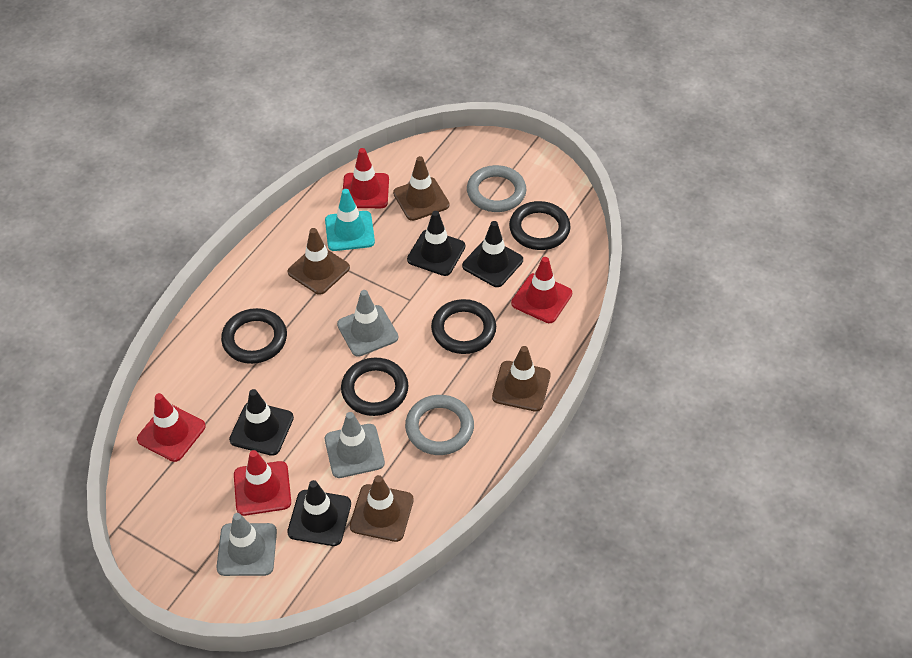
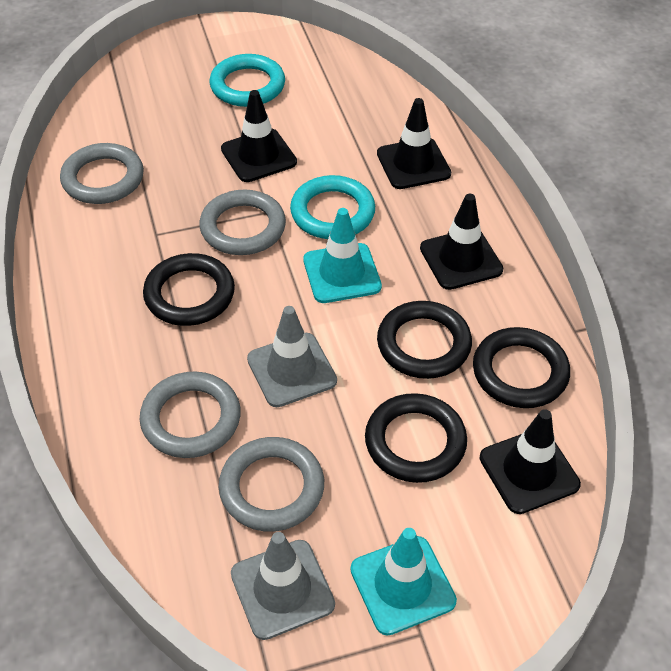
brown traffic cone: [288,228,350,295] [350,475,414,542] [393,156,450,221] [492,346,551,412] = 4 -> none = 0
grey ring: [405,395,474,455] [467,165,526,212] = 2 -> [60,143,144,204] [140,372,241,458] [199,190,286,255] [219,437,324,532] = 4
grey traffic cone: [216,513,277,576] [325,412,385,478] [337,290,398,357] = 3 -> [231,532,335,640] [247,306,337,407] = 2
red traffic cone: [137,393,206,462] [234,450,291,516] [343,148,389,208] [511,257,572,323] = 4 -> none = 0
turquoise ring: none = 0 -> [210,54,285,107] [290,175,375,239] = 2
turquoise traffic cone: [325,189,375,251] = 1 -> [303,208,382,303] [350,528,457,636] = 2

